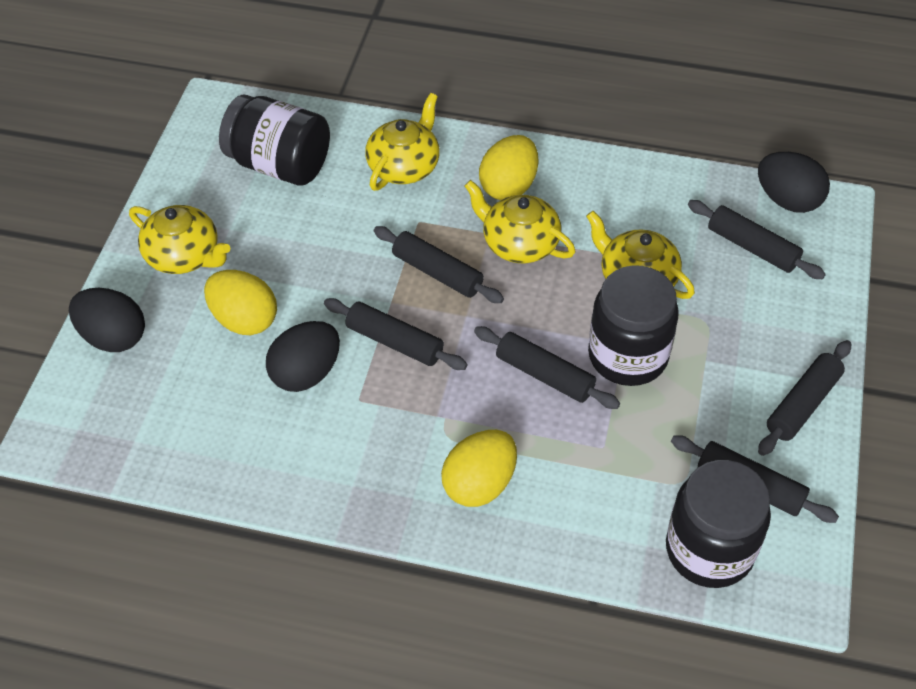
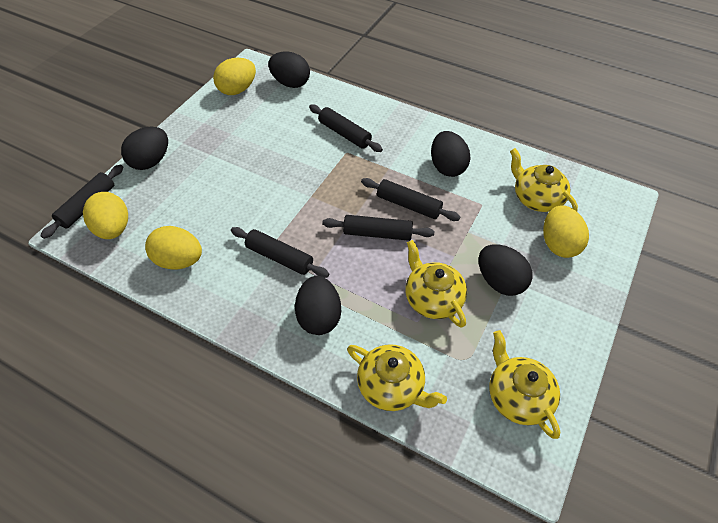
black egg: [69,288,145,352] [266,321,340,392] [758,152,830,213] = 3 -> [121,127,168,170] [268,51,310,88] [295,276,341,335] [431,131,471,177] [478,244,533,296] = 5
black jar: [219,95,330,186] [588,265,679,386] [666,460,771,588] = 3 -> none = 0
black rolling pin: [324,298,467,370] [374,226,504,303] [474,326,620,409] [671,435,839,523] [688,200,826,279] [758,340,851,456] = 6 -> [40,165,123,239] [231,227,329,278] [309,104,383,152] [322,215,434,241] [361,178,460,221] = 5
yellow egg: [204,270,277,335] [441,430,517,507] [479,135,538,200] = 3 -> [83,192,128,239] [145,226,202,269] [213,58,256,95] [543,205,589,258] = 4

